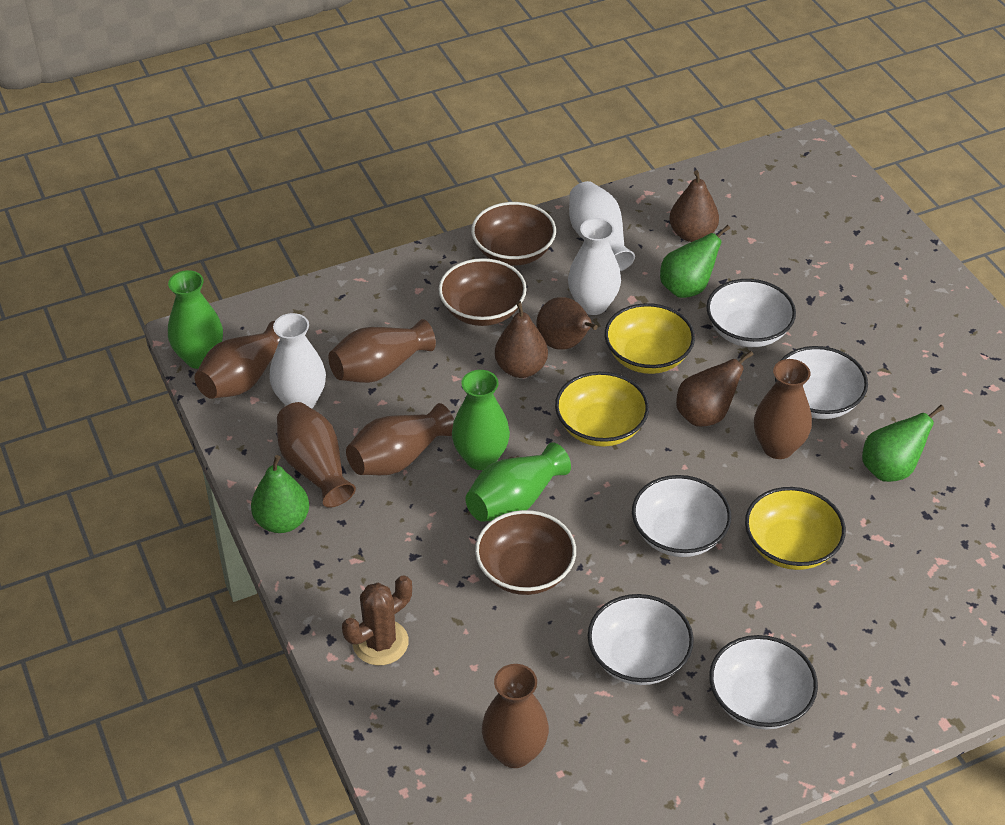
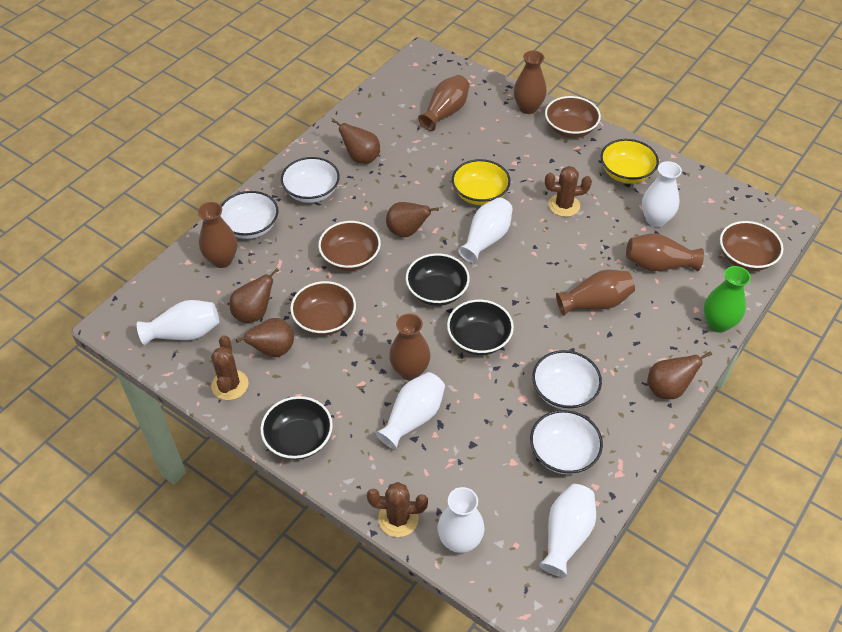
black bowl: none = 0 -> [261,396,333,460] [406,253,470,306] [447,300,514,355] = 3
brown bowl: [438,258,527,326] [471,202,556,266] [475,510,576,595] = 3 -> [290,281,356,336] [318,221,381,271] [545,96,601,138] [720,221,784,271] = 4
brown cactus: [342,575,412,665] = 1 -> [211,335,248,400] [367,482,428,537] [545,166,592,217] = 3
brown pear: [495,301,548,378] [536,297,598,350] [669,170,719,242] [676,351,754,427] = 4 -> [230,268,279,323] [236,318,294,357] [332,119,380,164] [386,202,439,237] [647,351,712,399] = 5
green pear: [251,455,309,533] [660,225,730,298] [862,405,944,482] = 3 -> none = 0
green vase: [168,270,223,369] [452,370,510,470] [465,442,571,522] = 3 -> [704,266,751,333] = 1
white bowl: [588,594,694,685] [632,475,731,557] [706,279,796,347] [709,635,818,730] [775,346,868,419] = 5 -> [220,191,278,239] [281,157,340,203] [530,410,603,474] [532,350,602,410] = 4
white vase: [269,313,326,408] [568,218,621,315] [569,181,635,271] = 3 -> [137,300,219,345] [376,372,445,450] [438,487,484,553] [458,198,513,263] [539,484,596,577] [642,161,682,227] = 6
yellow bowl: [555,372,649,447] [605,303,695,374] [745,487,846,570] = 3 -> [452,159,511,205] [601,139,659,183] = 2

